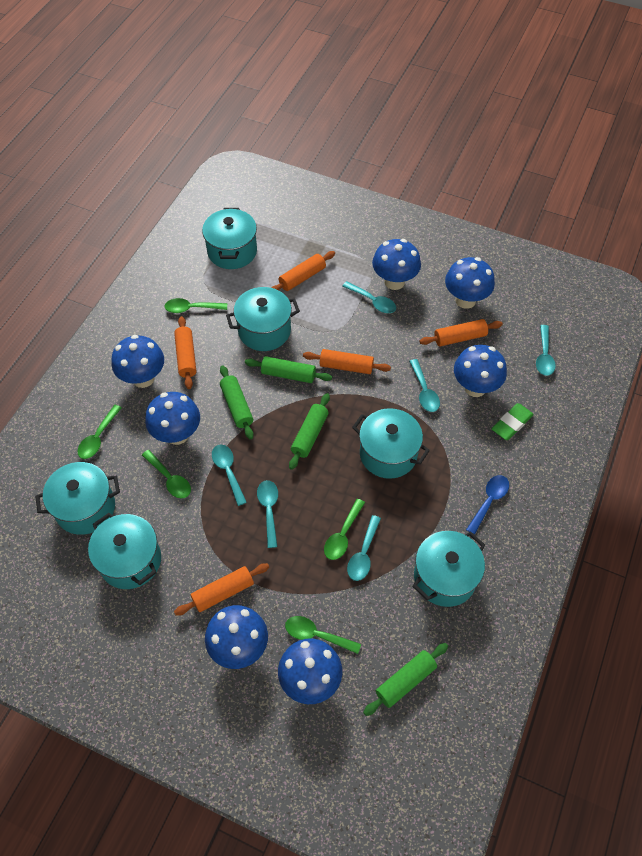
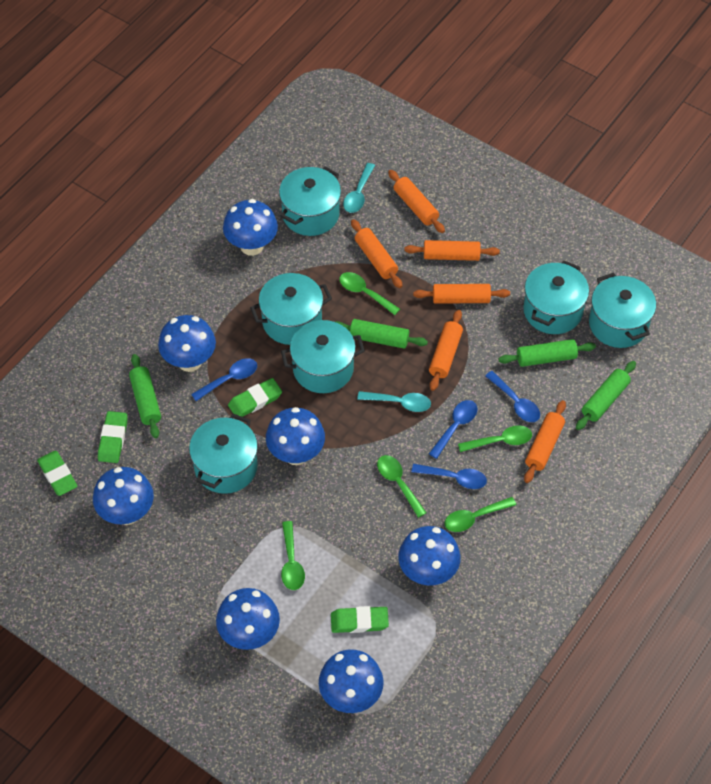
blue spoon: [466,475,509,535] = 1 -> [191,358,257,401] [411,464,487,489] [429,400,478,459] [485,371,540,422] = 4
green eraser: [491,403,534,440] = 1 -> [37,451,77,496] [98,411,128,463] [228,378,282,417] [331,606,389,633] = 4
orange rolling pin: [174,316,196,389] [174,563,269,616] [271,251,335,291] [303,349,391,374] [419,319,503,346] = 5 -> [351,219,402,288] [388,170,445,233] [404,240,500,261] [413,284,510,304] [429,310,463,391] [524,400,566,483] = 6
turquoise spoon: [212,444,247,506] [257,480,278,548] [342,281,396,313] [347,515,381,581] [409,359,440,412] [536,325,556,376] = 6 -> [343,163,375,213] [357,391,431,412] = 2

